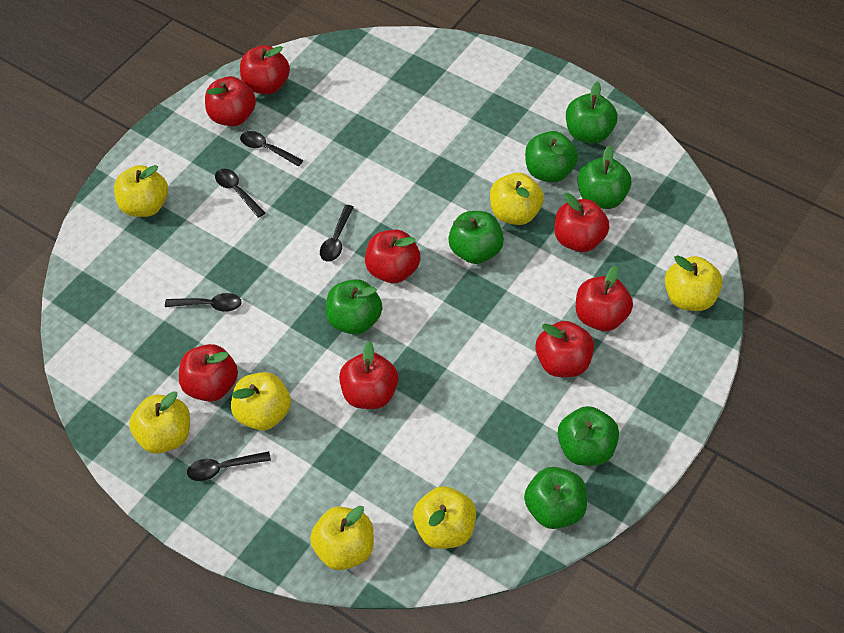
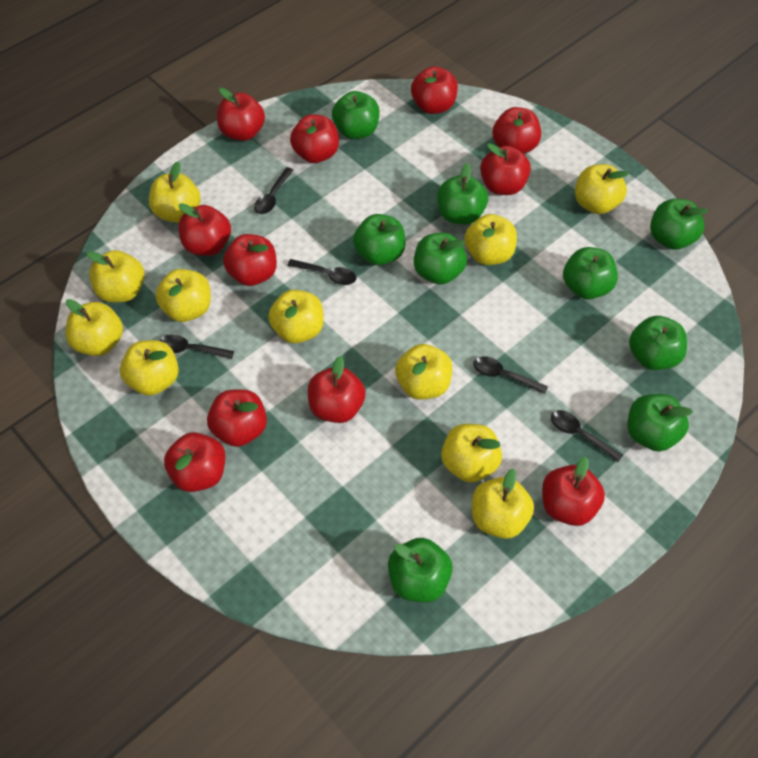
green apple: [325,279,382,335] [448,211,504,264] [524,467,587,529] [525,131,578,183] [557,406,619,466] [566,82,618,144] [577,145,631,209] = 7 -> [332,91,380,139] [353,214,406,265] [388,538,453,602] [414,233,467,285] [437,163,488,225] [563,247,618,299] [628,394,693,451] [629,316,687,370] [650,199,708,250] = 9
red apple: [179,344,238,402] [205,76,256,126] [240,45,290,94] [339,341,399,409] [365,230,421,283] [535,321,594,377] [555,193,610,252] [576,266,633,331] = 8 -> [164,432,225,492] [178,203,231,256] [207,389,267,447] [217,88,265,141] [223,234,277,286] [290,114,339,163] [308,356,366,423] [411,66,458,114] [480,143,531,195] [492,107,541,154] [542,456,605,526] = 11
yellow apple: [114,165,168,217] [129,391,190,454] [231,372,291,431] [310,506,374,570] [413,486,476,549] [490,172,544,225] [665,255,723,311] = 7 -> [65,299,123,356] [87,250,145,303] [120,340,179,396] [149,161,201,223] [155,269,211,322] [268,290,324,343] [395,344,452,399] [441,424,502,483] [464,214,517,265] [472,469,534,539] [575,164,629,214] = 11

